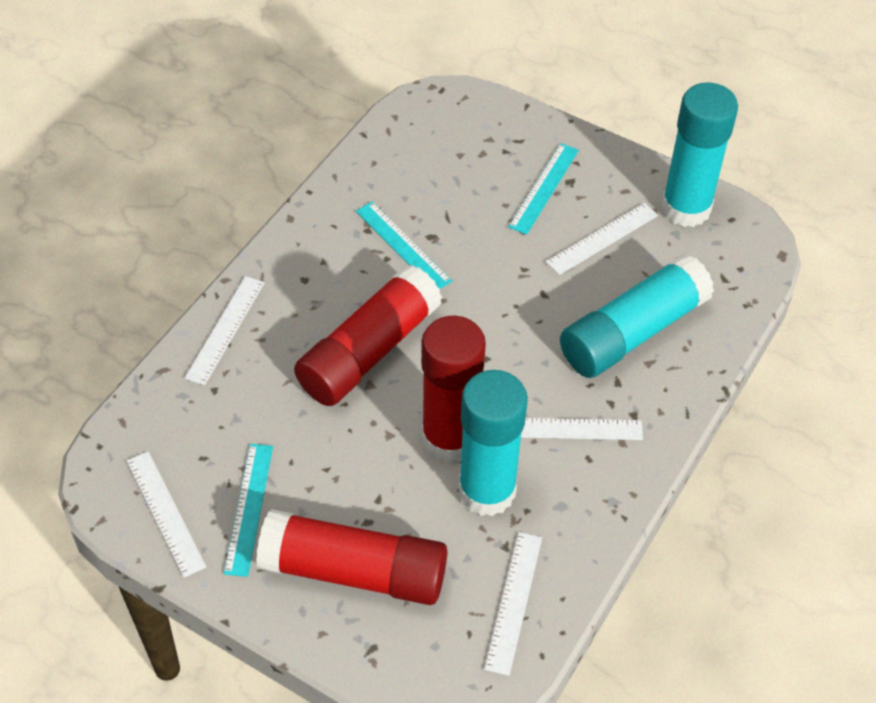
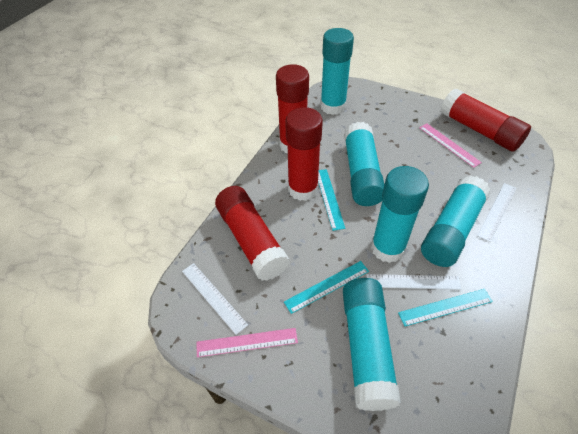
pink ruler: none = 0 -> [197,328,298,357] [419,123,482,168] = 2
red glue stick: [256,509,447,605] [294,265,442,406] [421,316,486,463] = 3 -> [215,186,290,281] [276,64,309,153] [285,107,323,201] [440,89,531,151] = 4
turquoise glue stick: [459,370,528,516] [560,254,714,378] [661,82,738,227] = 3 -> [320,28,354,115] [343,278,401,411] [344,122,384,206] [371,166,429,263] [421,175,490,267] = 5
white ruler: [127,451,206,577] [185,276,265,385] [484,532,542,676] [521,418,643,440] [546,203,658,275] = 5 -> [182,263,248,335] [367,274,461,290] [477,183,516,242] = 3

